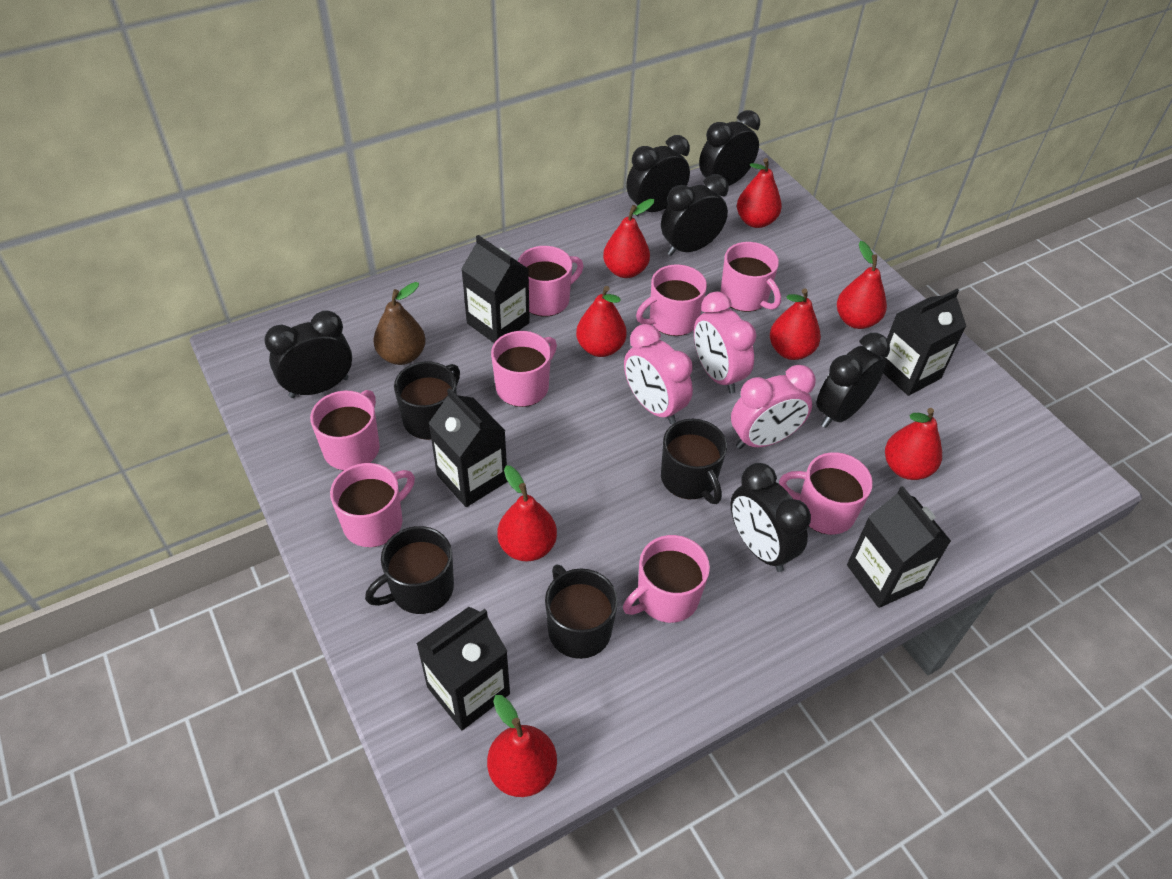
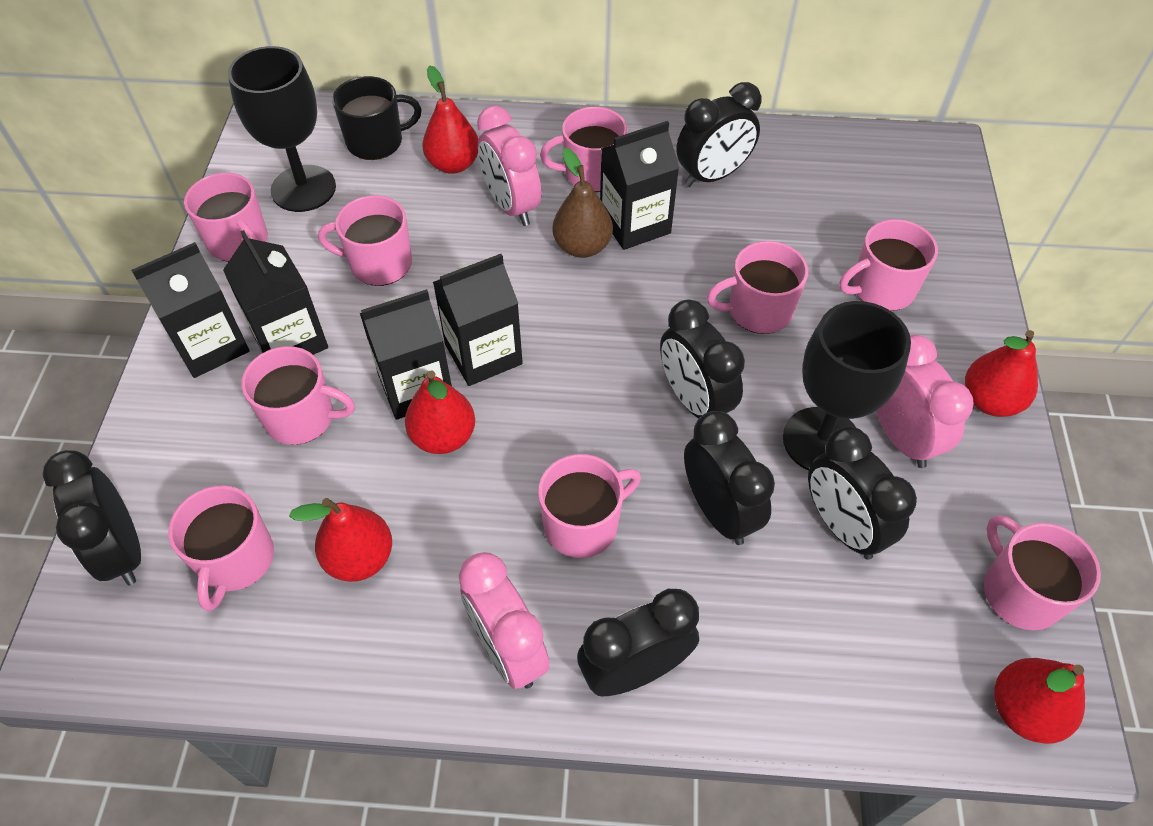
black goblet: none = 0 -> [228,46,336,212] [783,301,911,471] = 2
black mug: [365,526,454,614] [394,361,460,440] [545,564,618,659] [661,419,727,504] = 4 -> [332,76,422,160] = 1
pink mug: [310,390,380,470] [330,463,415,547] [491,331,557,407] [518,246,583,317] [623,535,710,623] [636,264,707,336] [721,242,781,312] [779,452,873,535] = 8 -> [168,485,274,611] [184,173,268,262] [242,346,355,445] [318,195,412,286] [538,454,641,558] [540,107,627,192] [707,241,808,334] [839,219,938,311] [984,515,1101,631] = 9
red pear: [487,695,557,797] [497,465,557,562] [576,286,627,357] [603,199,654,278] [737,158,782,228] [770,289,821,360] [837,241,887,329] [885,408,942,480] = 8 -> [289,498,392,582] [405,371,475,454] [422,65,478,174] [965,330,1038,417] [994,658,1085,744] = 5

